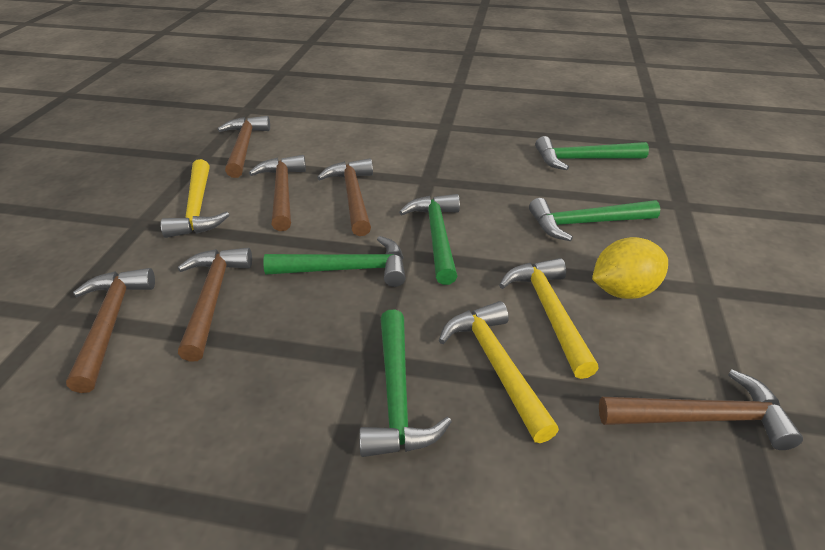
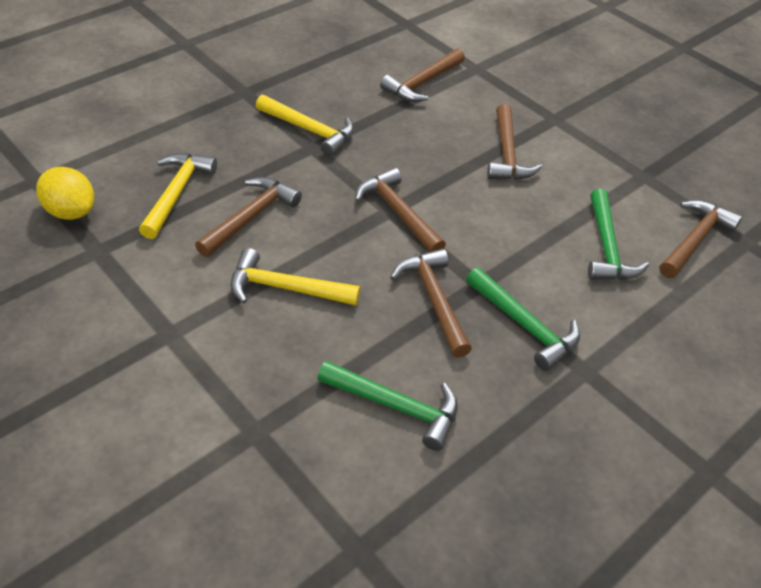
green hammer: [263,236,406,287] [359,309,452,457] [399,194,460,285] [529,198,660,241] [535,136,649,170] = 5 -> [317,361,458,451] [466,267,580,371] [588,189,649,280] = 3

